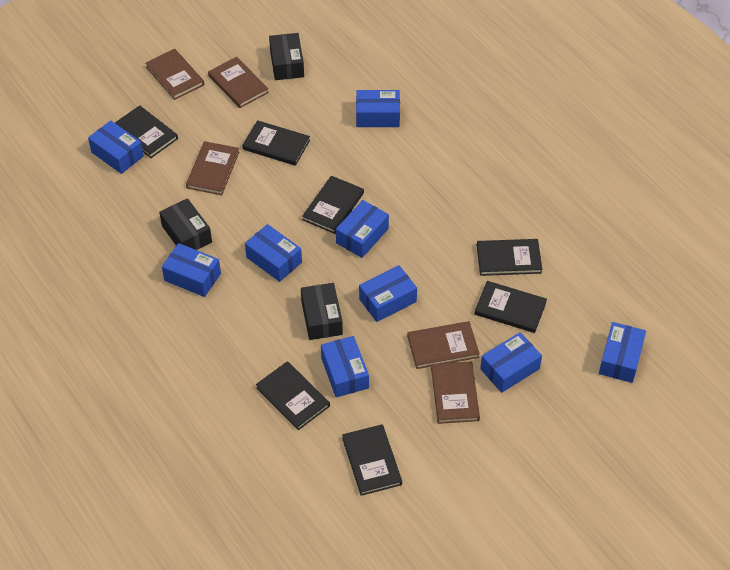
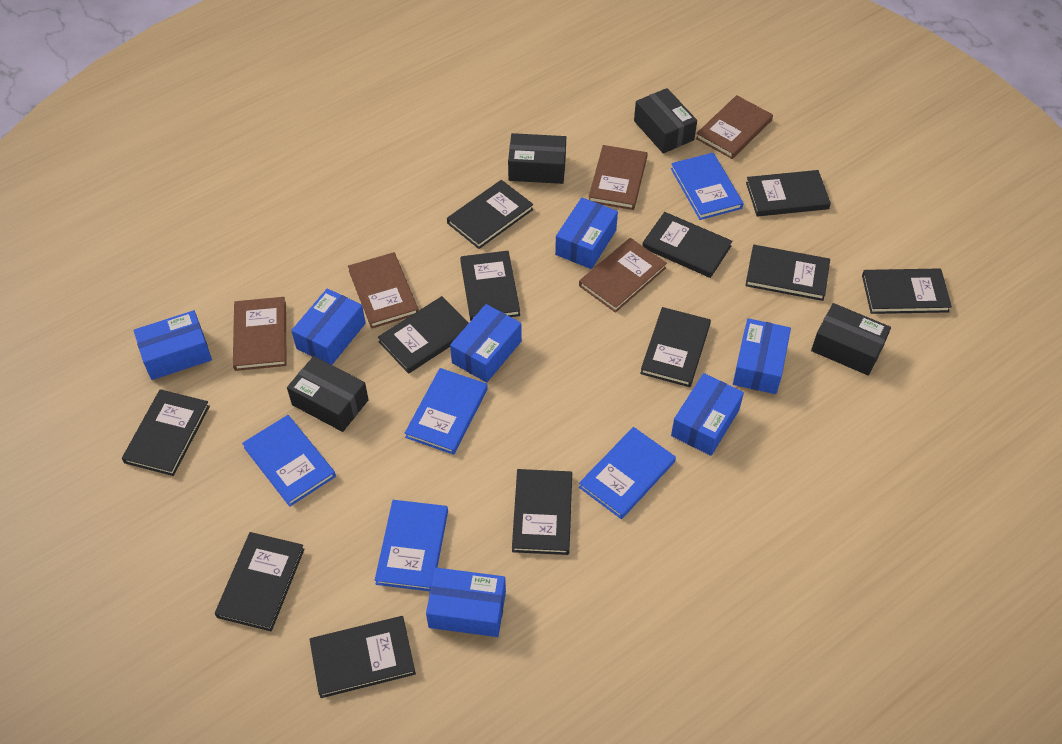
black book: [115,105,178,158] [242,120,310,166] [256,361,330,430] [302,176,364,234] [342,424,402,496] [475,281,547,333] [477,239,542,276] = 7 -> [122,389,210,476] [215,532,305,631] [310,616,416,698] [378,296,469,374] [447,180,533,249] [460,251,520,321] [512,469,572,555] [640,307,711,387] [642,212,732,278] [745,245,830,301] [746,170,831,216] [862,268,952,314] = 12
black box: [159,198,212,250] [269,33,304,80] [301,283,343,340] = 3 -> [287,356,369,432] [508,133,566,184] [634,88,697,154] [811,303,891,376] = 4
blue book: none = 0 -> [242,415,336,507] [375,500,448,591] [405,368,488,455] [579,427,676,519] [671,153,744,220] = 5
blue box: [88,120,144,174] [162,243,221,297] [245,224,302,282] [321,336,369,397] [336,200,389,258] [356,90,400,127] [359,265,417,322] [480,332,542,393] [599,322,646,383] = 9 -> [134,310,212,380] [291,288,366,365] [426,568,506,637] [450,304,522,382] [555,198,618,269] [671,373,744,456] [733,318,791,394] = 7

